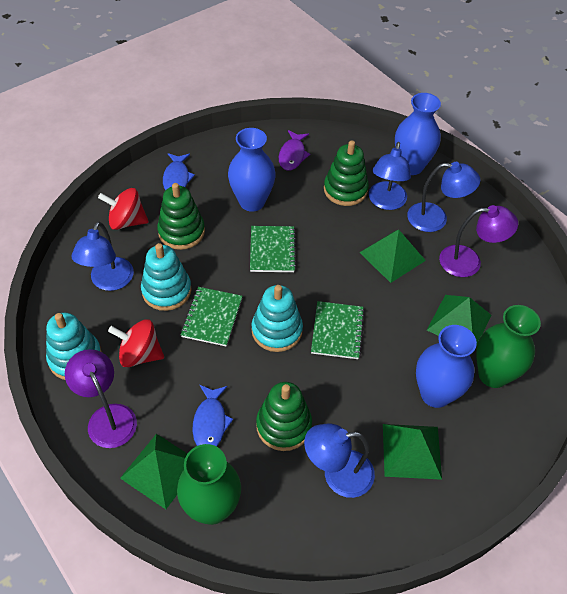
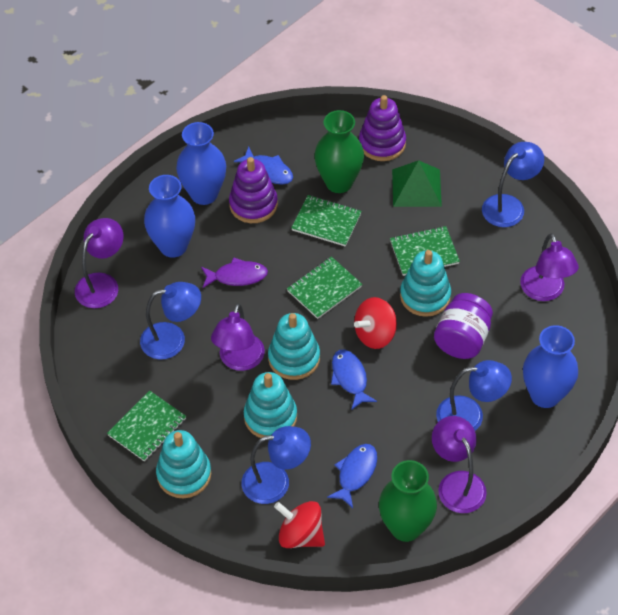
blue fish: [163,153,195,190] [193,385,233,447] = 2 -> [234,146,293,185] [327,444,377,508] [331,349,377,410] = 3
green notebook: [181,287,242,346] [250,226,296,272] [311,301,365,359] = 3 -> [107,390,186,462] [287,256,362,319] [291,195,362,246] [390,226,460,276] = 4
green pyramid: [120,434,187,509] [359,230,426,283] [383,424,442,480] [427,295,491,351] = 4 -> [392,160,442,207] = 1
green stacking toy: [157,183,205,250] [256,382,312,451] [324,140,369,206] = 3 -> none = 0
purple jar: none = 0 -> [434,293,493,359] = 1
purple lamp: [65,349,137,448] [439,205,518,277] = 2 -> [75,218,124,308] [211,303,265,371] [432,416,487,513] [520,233,579,301] = 4
purple stacking toy: none = 0 -> [229,157,278,223] [359,95,406,161] = 2
turquoise stacking toy: [46,312,102,380] [141,243,192,311] [251,285,303,352] = 3 -> [156,430,211,498] [244,372,297,438] [268,313,320,380] [400,250,451,317] = 4

